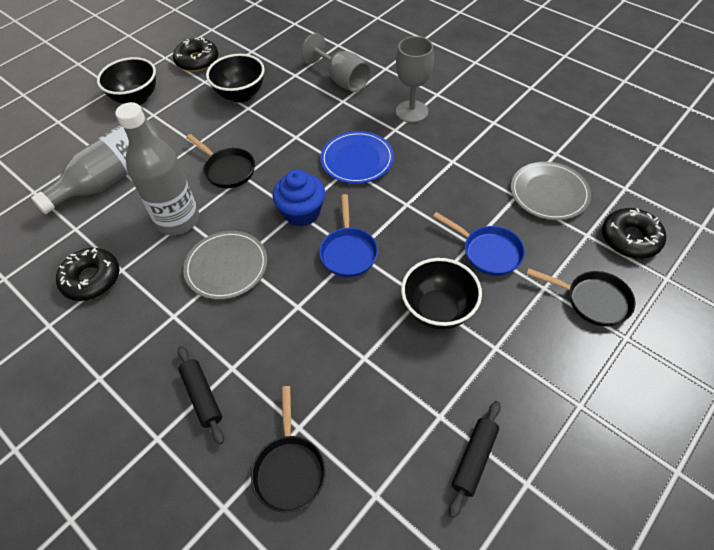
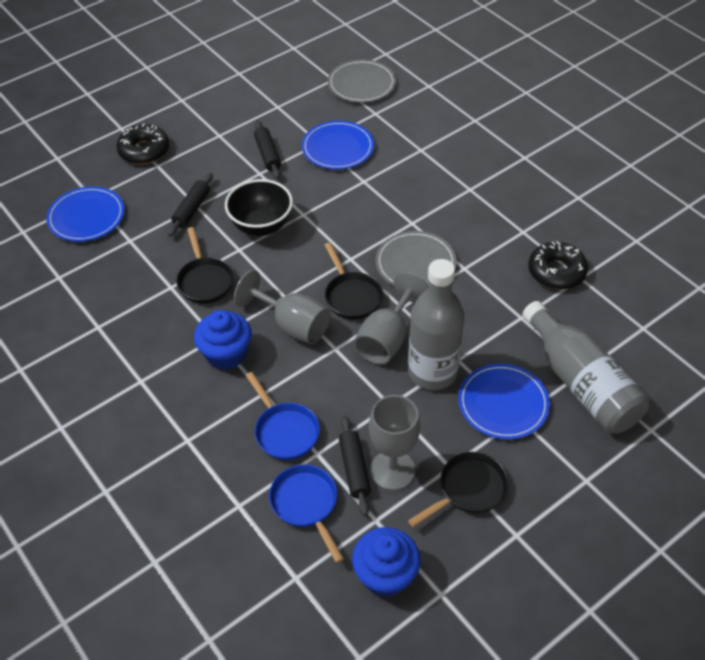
black bowl: [97,57,156,105] [206,54,265,103] [401,258,482,330] = 3 -> [225,179,293,236] = 1
black donut: [56,248,120,301] [173,37,218,72] [602,208,666,259] = 3 -> [116,123,169,164] [528,241,588,290] = 2
black rolling pin: [178,346,224,445] [449,401,501,518] = 2 -> [168,173,213,236] [254,120,281,179] [339,415,371,516] = 3
blue cupcake: [273,170,325,227] = 1 -> [194,310,252,370] [352,527,420,597] = 2
blue plate: [320,131,394,184] = 1 -> [46,186,124,242] [302,121,374,170] [458,363,550,439] = 3
grey goblet: [301,33,370,92] [396,36,434,123] = 2 -> [234,270,331,344] [354,272,429,365] [369,395,420,490] = 3

